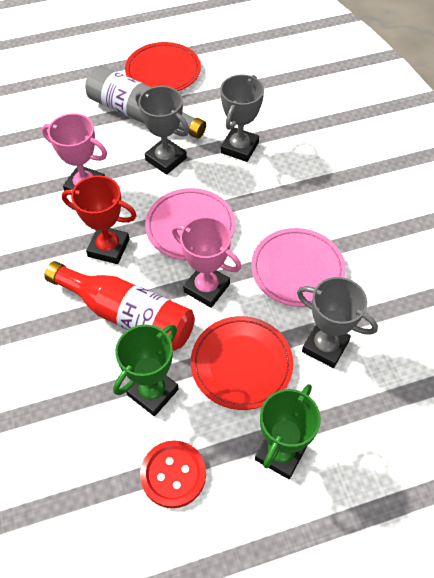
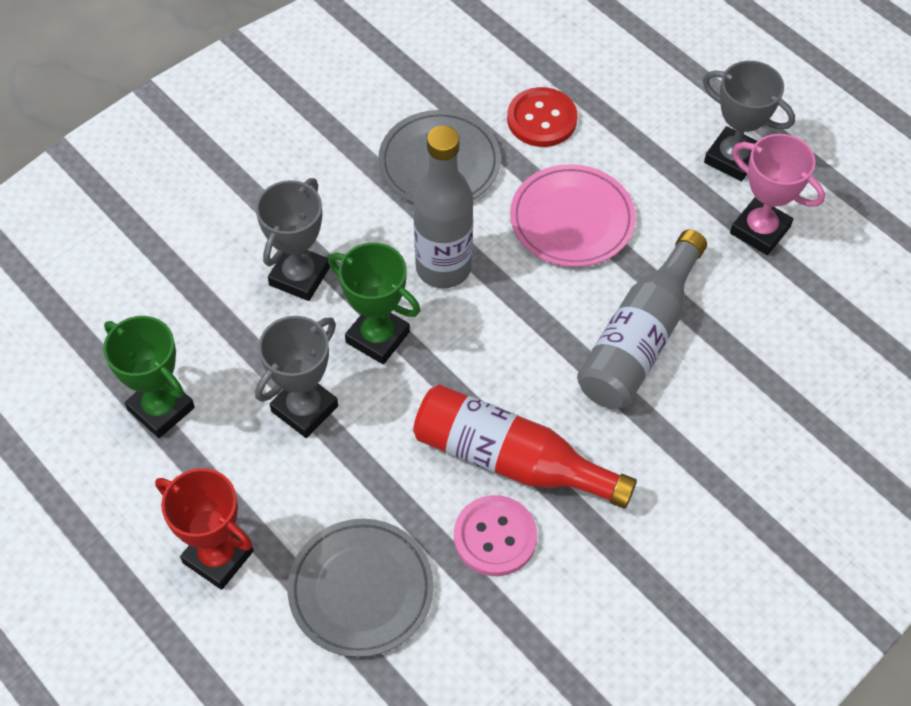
grey bottle: [85,65,206,139] = 1 -> [413,126,473,288] [577,230,707,409] = 2
grey plate: none = 0 -> [288,519,434,657] [378,110,501,203] = 2
pink button: none = 0 -> [454,495,537,576] = 1
pink plate: [145,188,235,261] [251,228,346,307] = 2 -> [510,164,636,267] = 1
pink trophy: [42,113,107,191] [172,217,241,308] = 2 -> [730,134,825,255] = 1
red plate: [125,42,201,91] [191,316,293,410] = 2 -> none = 0

